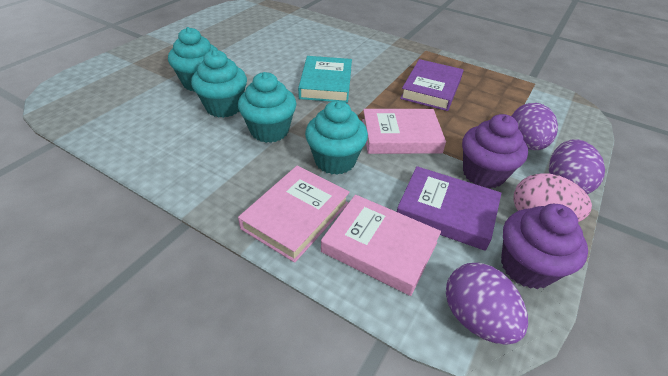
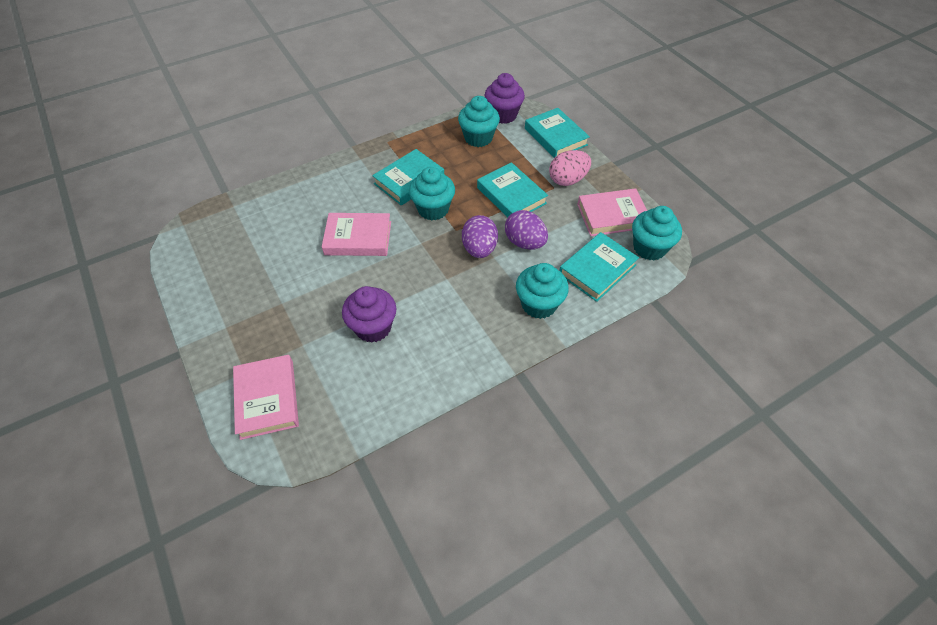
purple book: [397,166,501,251] [400,59,463,111] = 2 -> none = 0
purple egg: [446,263,528,345] [511,103,558,150] [549,139,605,194] = 3 -> [462,215,498,258] [505,210,548,250] = 2
turquoise book: [298,56,352,103] = 1 -> [372,149,444,206] [477,162,548,217] [525,108,590,158] [559,232,639,302] = 4

